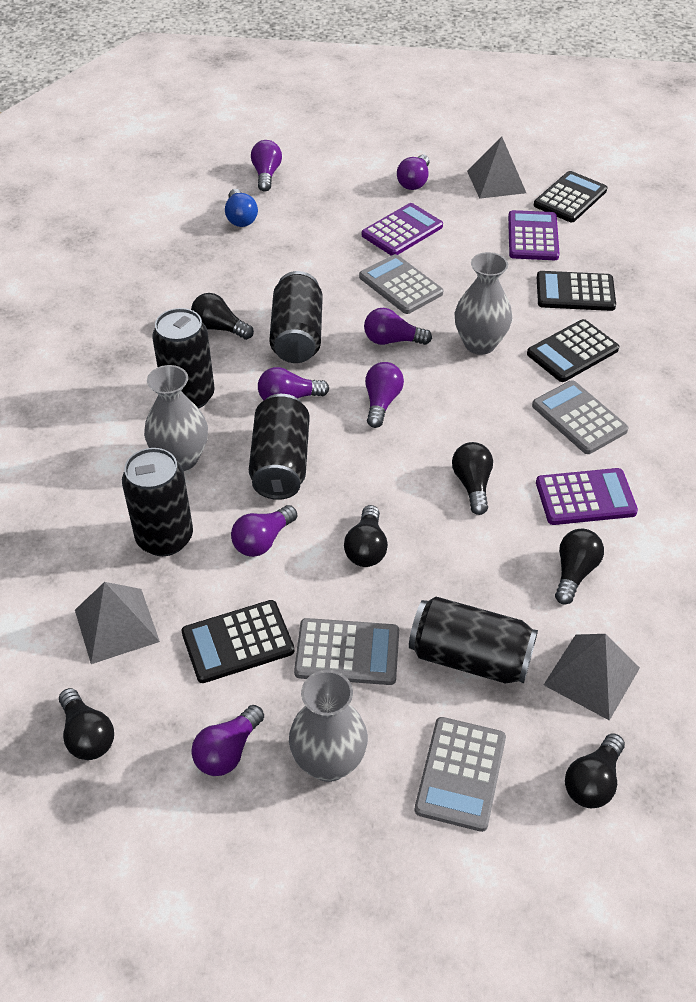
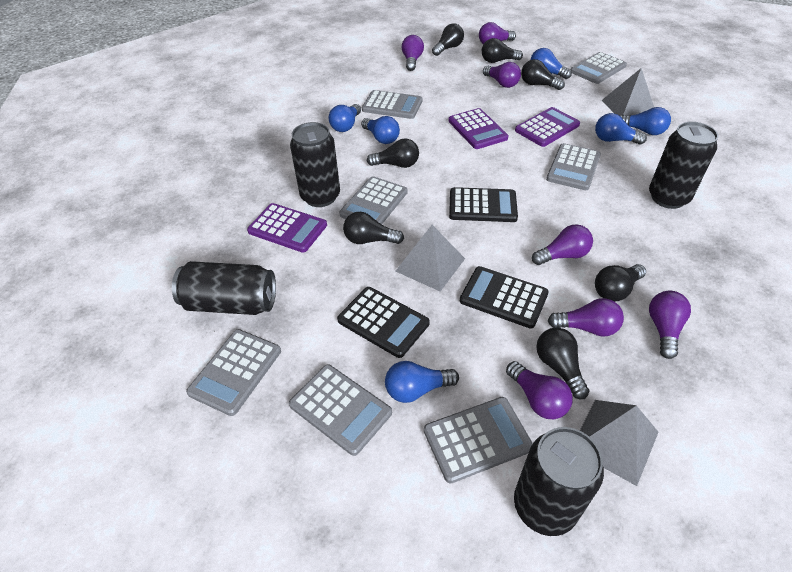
black calculator: [182,600,294,683] [527,319,619,382] [534,171,607,222] [537,271,616,311] = 4 -> [337,287,430,358] [449,187,518,222] [460,266,549,329] = 3
black can: [122,448,193,556] [152,308,215,408] [249,394,310,500] [269,271,323,363] [409,597,538,684] = 5 -> [172,261,276,315] [290,122,340,207] [514,427,604,536] [649,122,718,209] = 4
black light bulb: [59,688,114,760] [191,293,254,340] [344,505,388,567] [452,442,493,515] [555,528,604,605] [565,733,625,808] = 6 -> [343,212,404,244] [367,138,419,168] [432,23,464,56] [482,38,523,63] [521,59,565,90] [536,328,590,399] [595,264,646,301] = 7
blue light bulb: [225,189,258,227] = 1 -> [329,104,361,132] [361,116,400,144] [385,361,459,403] [531,48,572,79] [595,113,647,145] [620,107,671,135] = 6
grey calculator: [294,618,399,685] [359,254,443,314] [415,717,506,832] [532,380,629,454] = 4 -> [186,329,281,416] [289,364,392,456] [339,176,408,224] [362,90,422,119] [424,397,533,484] [546,143,601,190] [570,52,627,84] = 7
grey vase: [144,365,208,471] [289,670,368,782] [455,252,512,355] = 3 -> none = 0

